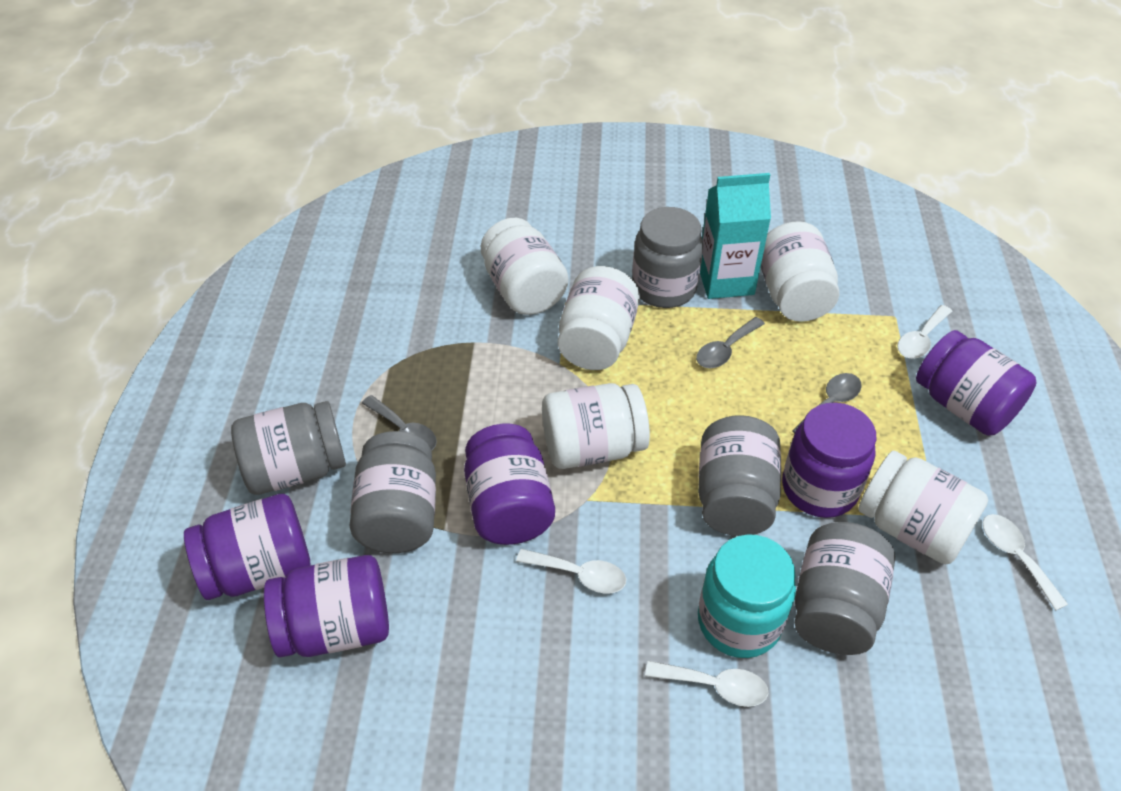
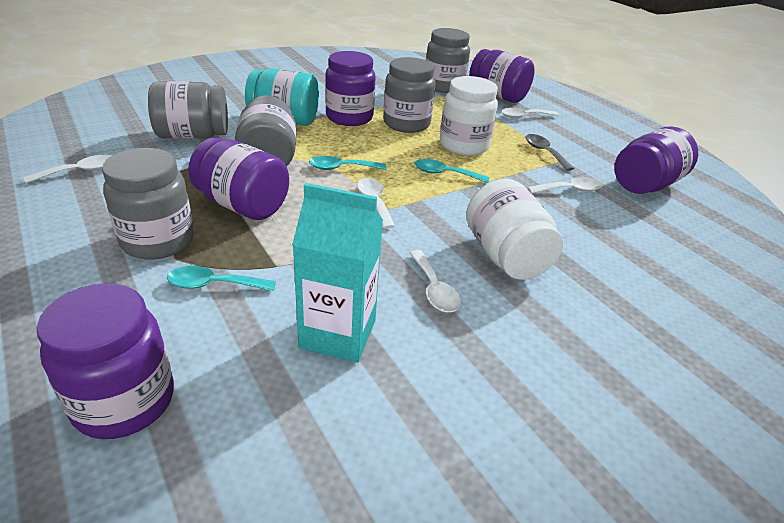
grey spoon: [362,395,437,451] [696,317,765,368] [793,373,862,434] = 3 -> [526,134,574,171] = 1
turquoise spoon: none = 0 -> [167,266,276,291] [309,156,386,170] [415,159,490,183] = 3
white jar: [481,218,569,315] [542,383,650,469] [558,266,640,370] [761,221,840,322] [858,451,988,565] = 5 -> [440,76,498,156] [466,179,563,280] = 2
white spoon: [516,549,626,593] [645,661,768,707] [897,305,952,359] [983,514,1068,611] = 4 -> [23,155,112,184] [357,178,395,229] [410,250,461,312] [501,108,559,118] [527,177,602,193] = 5

